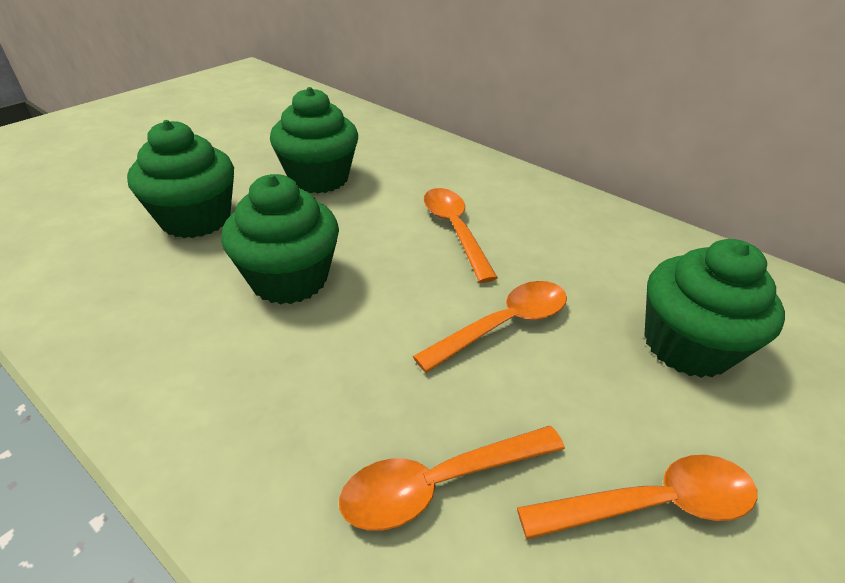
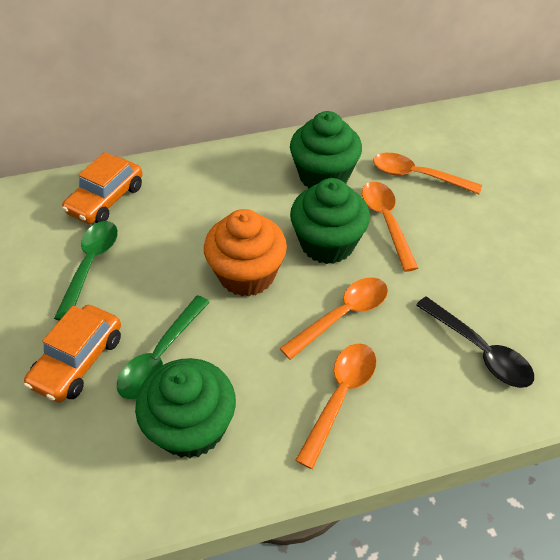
black spoon: none = 0 -> [416,297,534,388] = 1
green cupcake: [127,120,234,238] [221,174,339,305] [270,87,358,193] [644,239,785,378] = 4 -> [135,358,236,458] [290,111,362,189] [290,178,370,264] = 3
green spoon: none = 0 -> [54,221,118,321] [117,295,210,399] = 2
orange car: none = 0 -> [24,305,121,403] [62,152,143,224] = 2
orange cupcake: none = 0 -> [204,209,287,297] = 1

